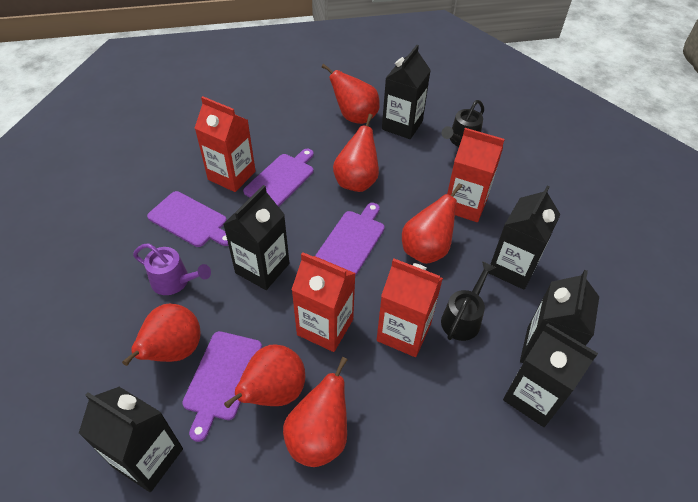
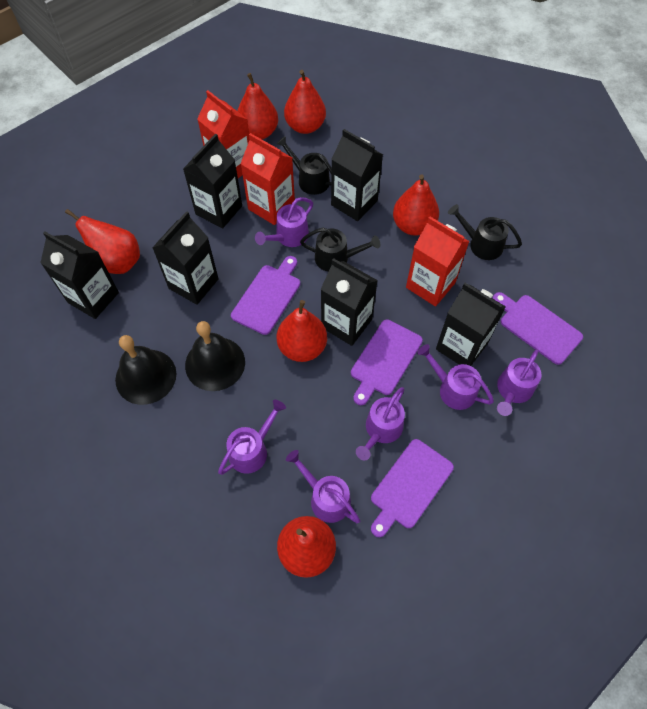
black bell: none = 0 -> [115,335,176,405] [185,321,245,391] = 2
black watering can: [441,261,496,341] [442,100,484,147] = 2 -> [276,136,332,195] [300,228,380,272] [448,204,522,260] = 3
purple watering can: [133,243,211,295] = 1 -> [218,400,286,475] [255,197,313,247] [286,450,360,523] [356,387,405,460] [417,344,494,410] [497,349,542,416] = 6
red carton: [195,96,256,192] [291,252,356,352] [377,258,443,357] [447,128,505,222] = 4 -> [197,90,250,178] [240,133,295,225] [406,216,470,306] = 3

